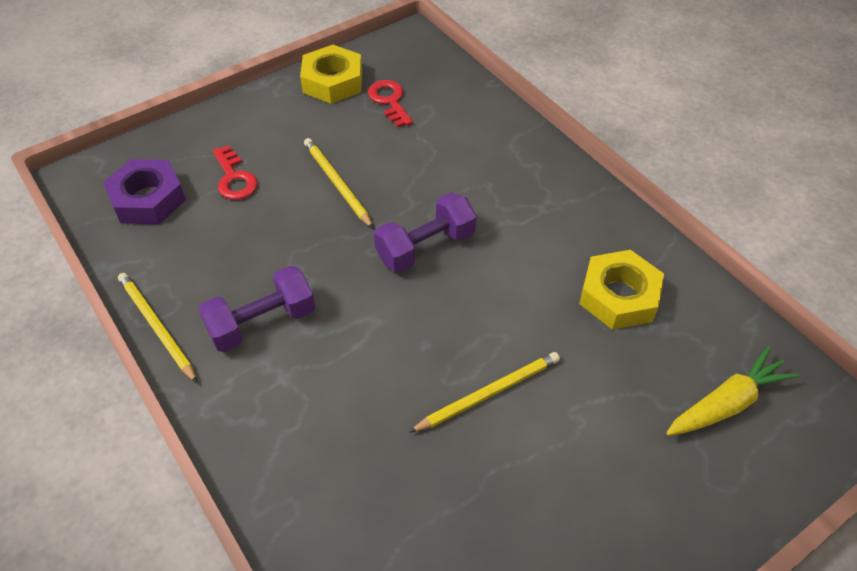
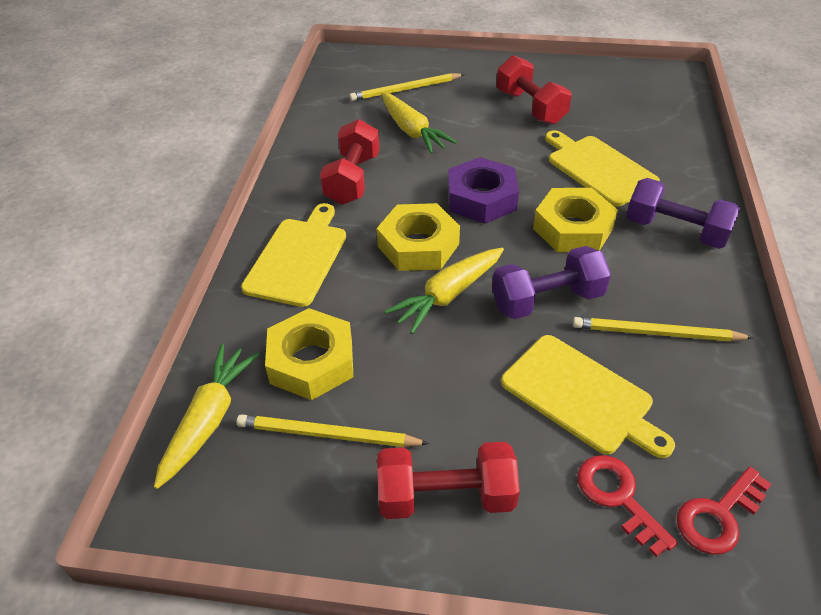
red dumbbell: none = 0 -> [320,119,380,205] [377,442,520,519] [497,55,572,125] = 3
yellow carrot: [666,346,799,436] = 1 -> [154,344,260,489] [381,93,457,154] [384,248,504,334] = 3
yellow cutting board: none = 0 -> [241,203,346,307] [501,335,675,458] [545,130,660,207] = 3
yellow nut: [300,45,362,104] [579,250,664,330] = 2 -> [265,308,353,400] [377,203,460,271] [533,188,618,252] = 3

